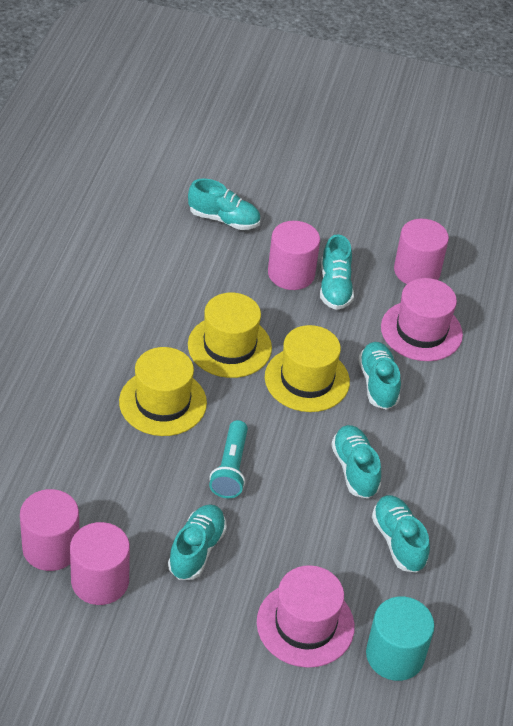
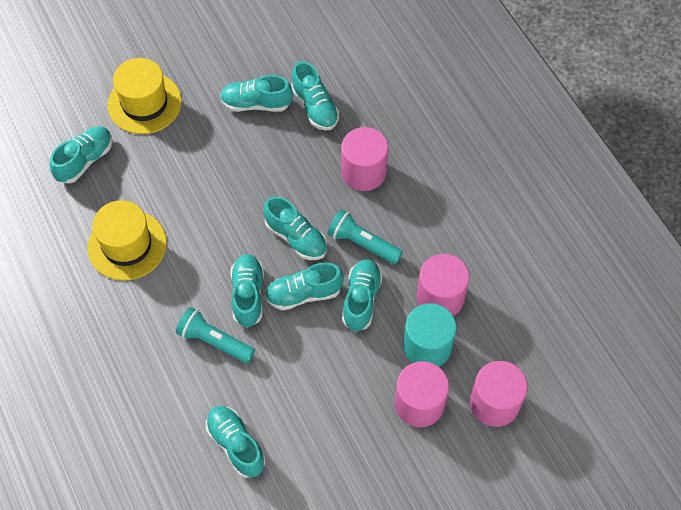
pink hat: [257,565,355,668] [381,278,463,361] = 2 -> none = 0
turquoise flashlight: [209,420,248,498] = 1 -> [176,307,255,363] [327,209,403,264] = 2
turquoise shoe: [168,504,227,580] [188,178,260,230] [320,234,354,310] [331,425,381,499] [358,342,401,410] [372,495,430,573] = 6 -> [50,126,112,184] [206,406,265,478] [220,75,293,112] [230,254,264,328] [263,196,327,260] [265,262,343,311] [291,61,339,130] [342,259,383,332] = 8
yellow hat: [119,347,207,436] [188,293,272,378] [265,325,350,412] = 3 -> [88,200,167,281] [108,58,182,134] = 2

